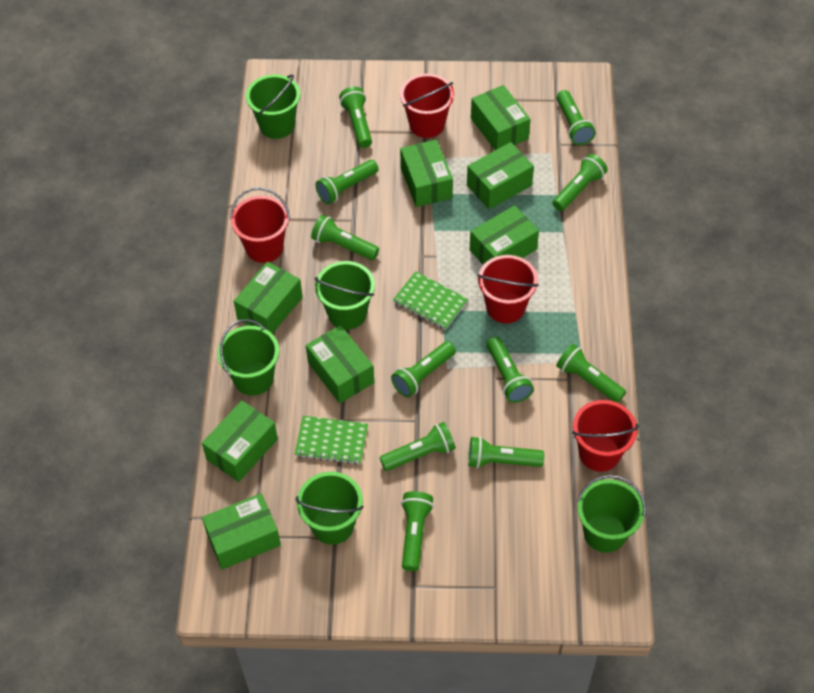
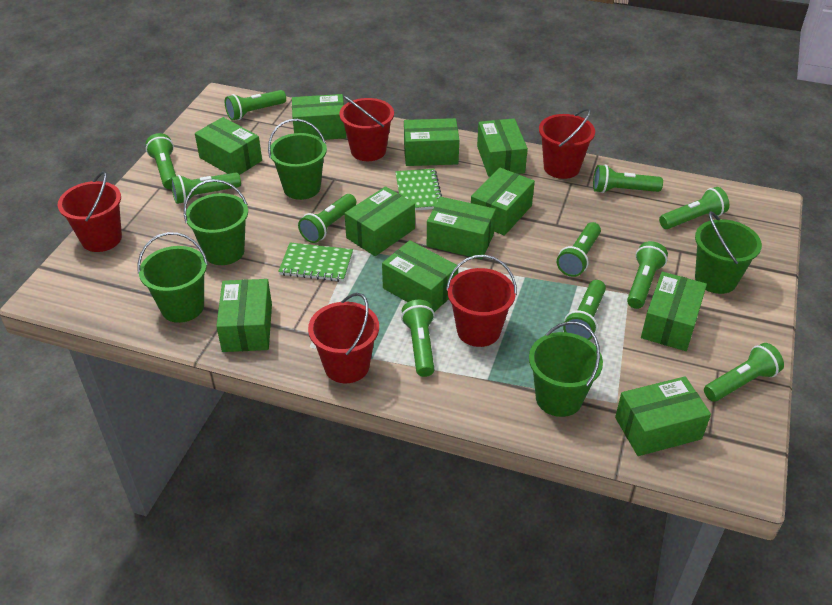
green box: [202,400,278,482] [202,493,281,570] [234,262,303,334] [306,325,374,403] [400,139,453,207] [467,142,534,209] [470,205,539,265] [471,85,531,150] = 8 -> [195,117,262,175] [216,279,272,352] [292,94,346,140] [345,186,415,256] [382,240,458,312] [404,118,459,166] [427,197,496,259] [471,168,535,236] [477,118,528,177] [615,376,711,456] [641,272,707,351] = 11
red bucket: [230,187,290,263] [400,74,454,138] [477,255,539,323] [572,400,639,472] = 4 -> [58,171,122,252] [308,293,379,383] [339,95,394,161] [446,255,517,347] [539,108,595,179] = 5

